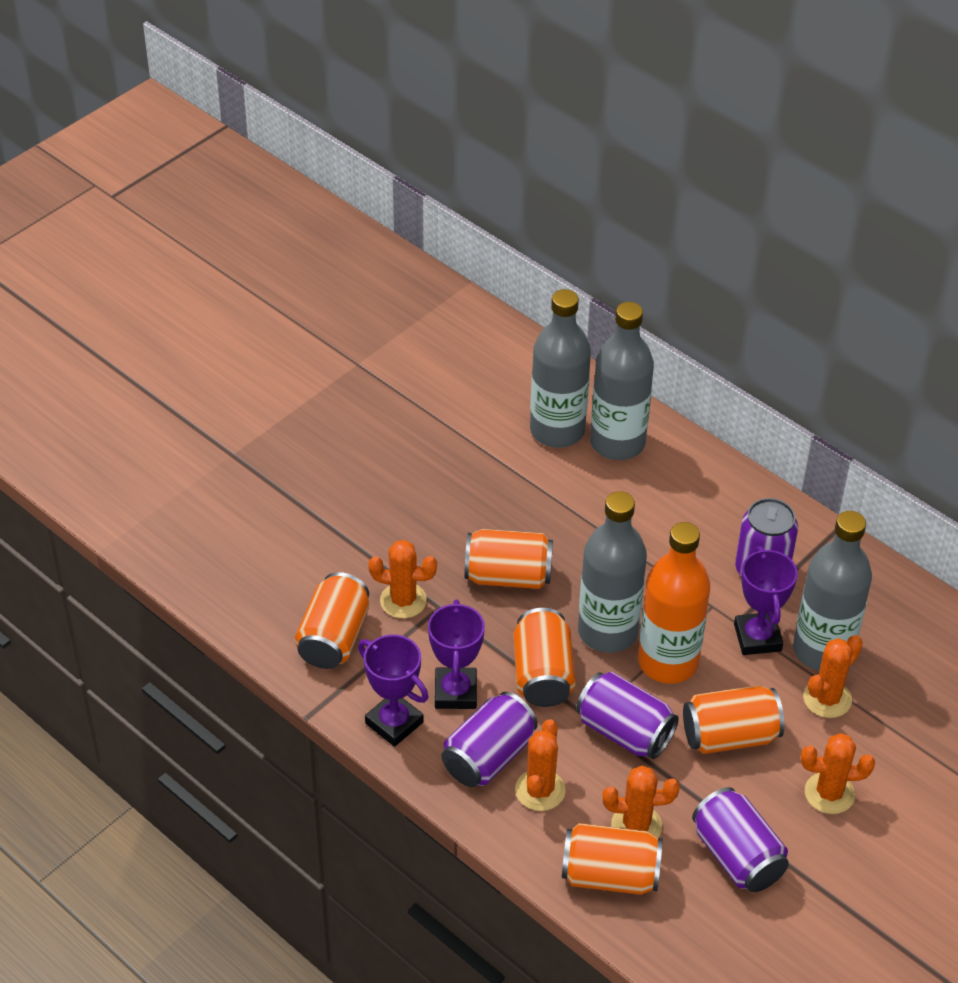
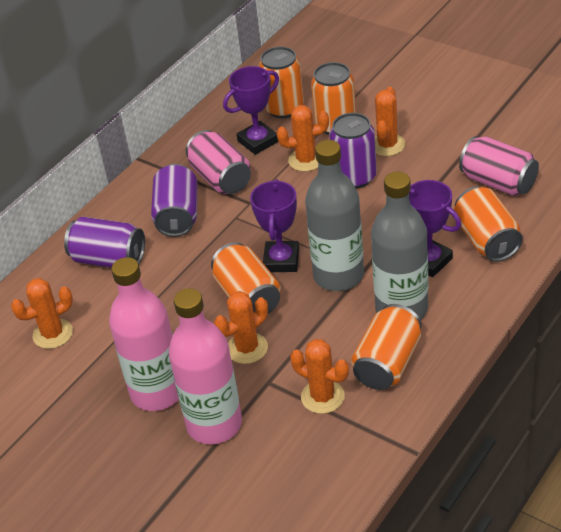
grey bottle: [530,289,591,448] [578,491,647,653] [590,302,654,460] [793,511,872,671] = 4 -> [305,140,364,291] [371,172,428,320] = 2
orange bottle: [638,522,710,684] = 1 -> none = 0
pink bottle: none = 0 -> [109,257,179,411] [169,288,242,444] = 2
pink can: none = 0 -> [186,130,251,194] [459,136,539,196] = 2
purple can: [442,692,538,787] [576,672,679,759] [692,787,789,892] [735,498,798,576] = 4 -> [64,217,145,268] [151,164,197,237] [329,113,377,189] = 3

